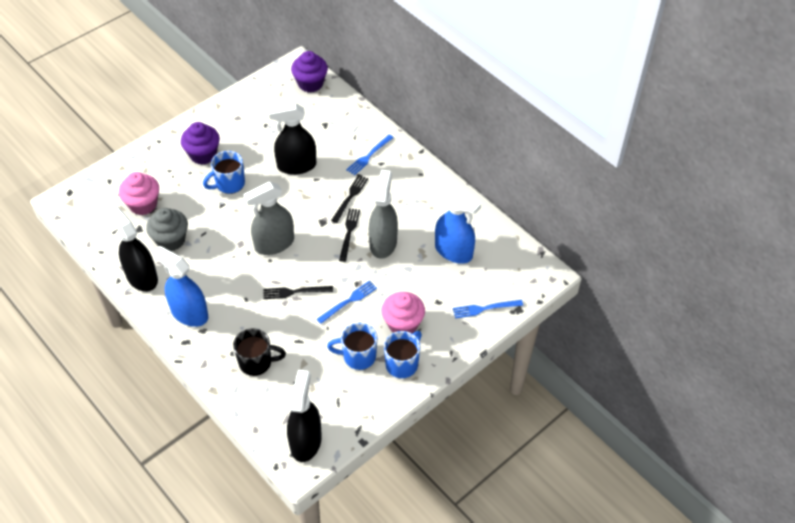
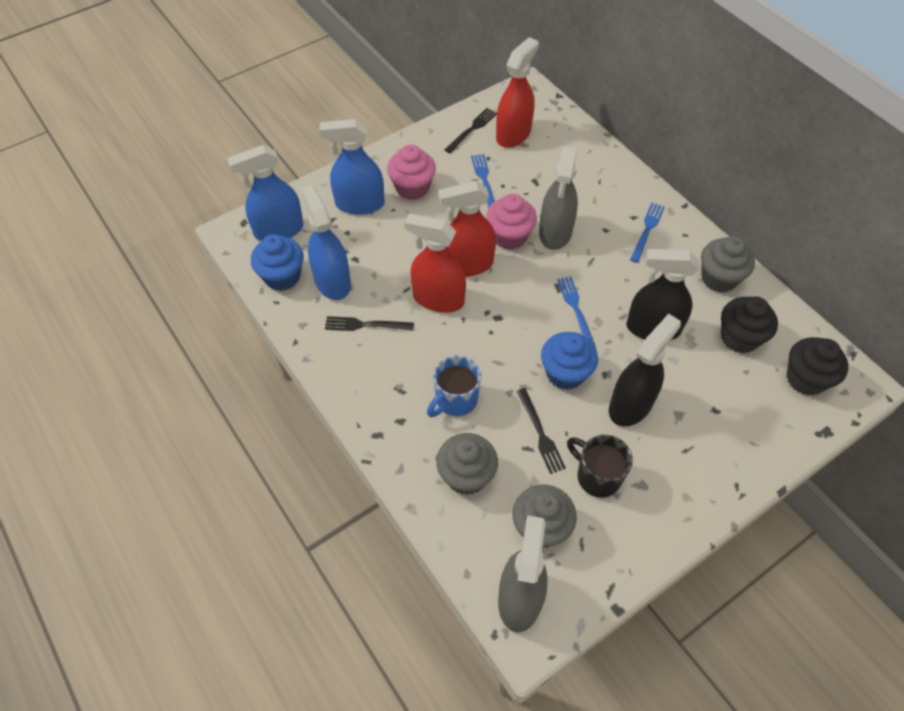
black cupcake: none = 0 -> [721,297,778,353] [787,337,848,396] = 2
black spray bottle: [107,206,158,292] [268,103,316,175] [287,370,322,462] = 3 -> [609,314,681,426] [626,249,699,340] = 2
blue cupcake: none = 0 -> [251,234,304,291] [541,332,598,390] = 2
blue mug: [203,151,245,194] [327,323,377,370] [384,331,422,378] = 3 -> [427,355,481,417] = 1
blue spray bottle: [153,246,208,327] [435,188,481,264] = 2 -> [227,145,304,241] [300,185,351,300] [319,119,385,215] = 3
grey cupcake: [146,208,188,251] = 1 -> [436,433,498,495] [513,484,577,548] [701,236,755,293] = 3
purple cupcake: [181,122,220,165] [291,51,328,93] = 2 -> none = 0
red spray bottle: none = 0 -> [404,214,466,313] [439,181,496,277] [496,37,539,148] = 3

